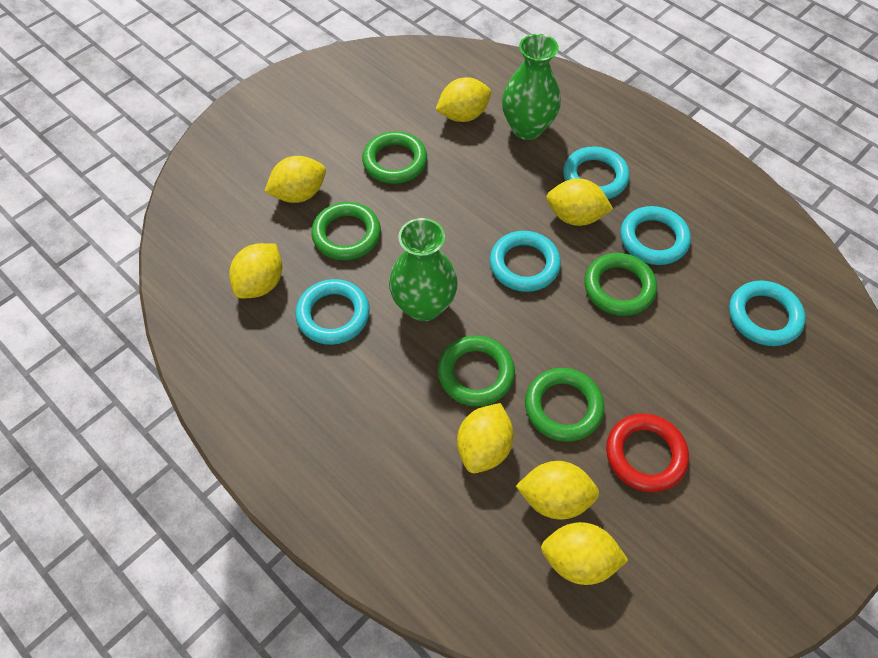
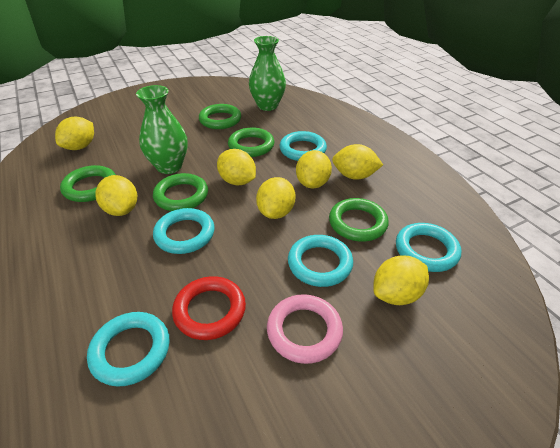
pink ring: none = 0 -> [267,294,343,364] = 1

